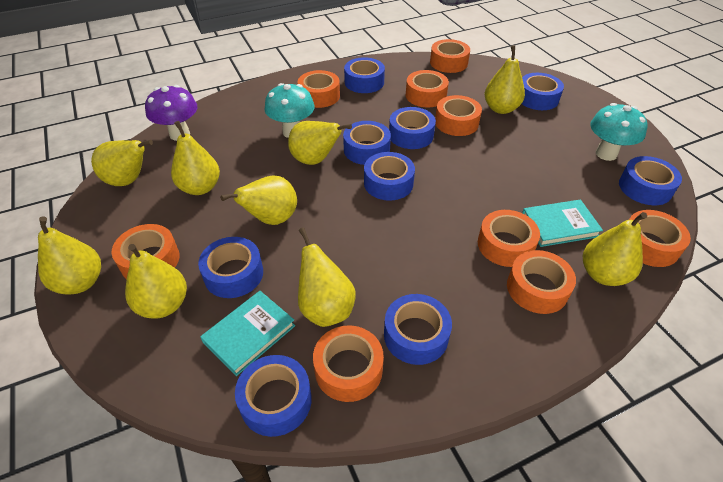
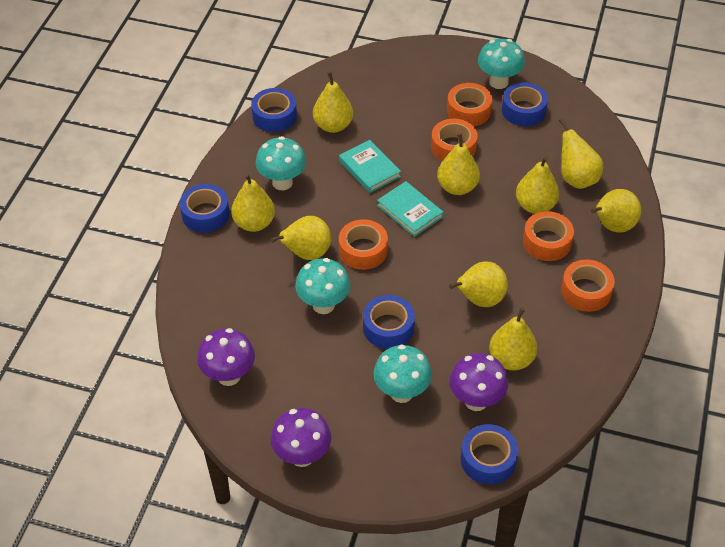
blue tape: [198,237,263,298] [235,355,312,437] [343,121,391,165] [344,57,385,93] [364,152,415,201] [384,294,452,365] [389,107,436,149] [522,73,564,110] [619,156,682,205] = 9 -> [180,184,230,233] [251,88,297,132] [363,295,415,349] [461,424,518,485] [502,82,548,126] = 5
orange tape: [111,224,180,279] [297,70,340,108] [313,326,384,402] [406,70,449,108] [430,39,470,73] [435,95,482,136] [478,210,540,267] [507,250,576,314] [629,210,691,267] = 9 -> [339,219,388,270] [431,119,478,161] [447,83,492,126] [523,211,574,261] [561,259,615,312] = 5
purple mushroom: [145,85,197,141] = 1 -> [197,328,255,386] [271,408,331,467] [449,353,508,411] = 3
turquoise mushroom: [264,83,314,138] [590,103,648,161] = 2 -> [256,136,306,190] [295,258,351,314] [373,345,432,403] [478,39,525,89] = 4

